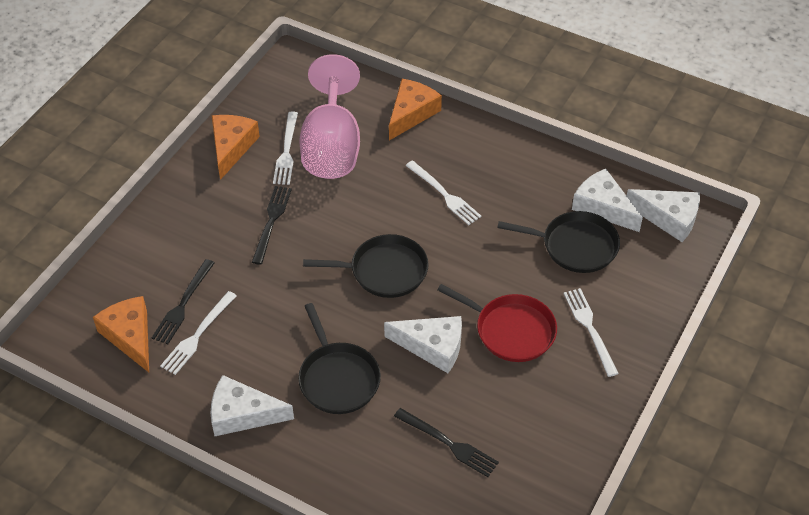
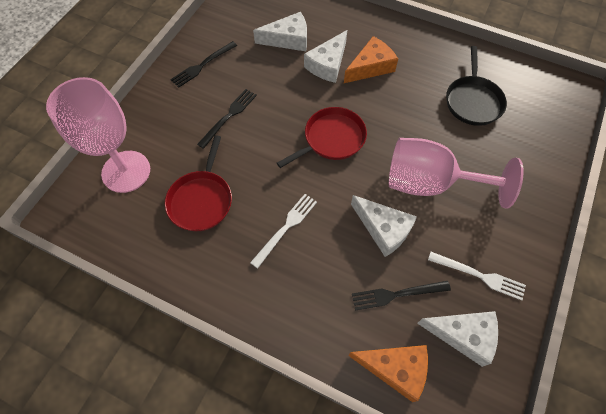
black pan: [298,303,381,414] [303,234,429,298] [497,211,620,273] = 3 -> [446,46,507,126] = 1
orange cheese: [93,296,149,372] [212,115,260,180] [389,79,442,140] = 3 -> [344,36,398,83] [348,345,428,402] = 2
pink goblet: [299,54,360,179] = 1 -> [46,77,150,193] [389,138,524,208] = 2
red pan: [437,284,557,362] = 1 -> [165,135,232,231] [277,107,367,168] = 2
white fork: [160,291,237,375] [273,111,298,185] [406,160,482,225] [563,288,619,377] = 4 -> [250,194,317,268] [428,252,526,301] = 2

